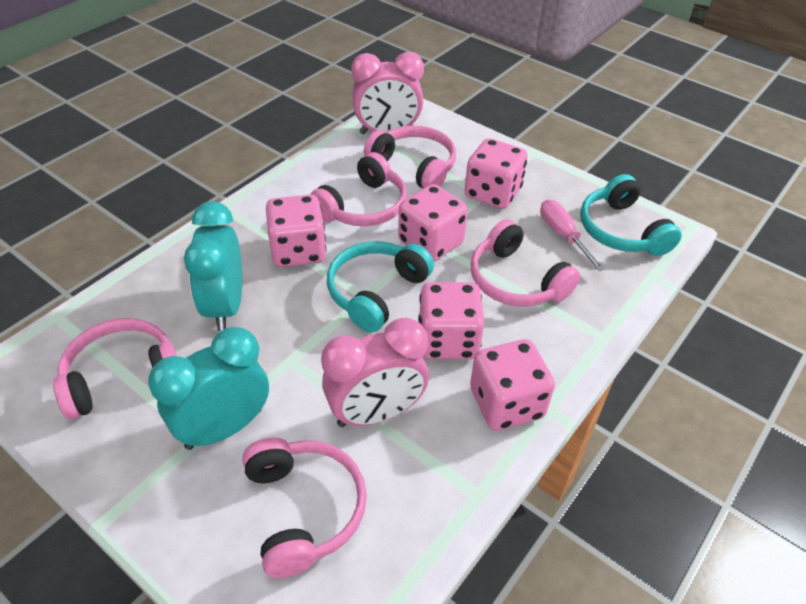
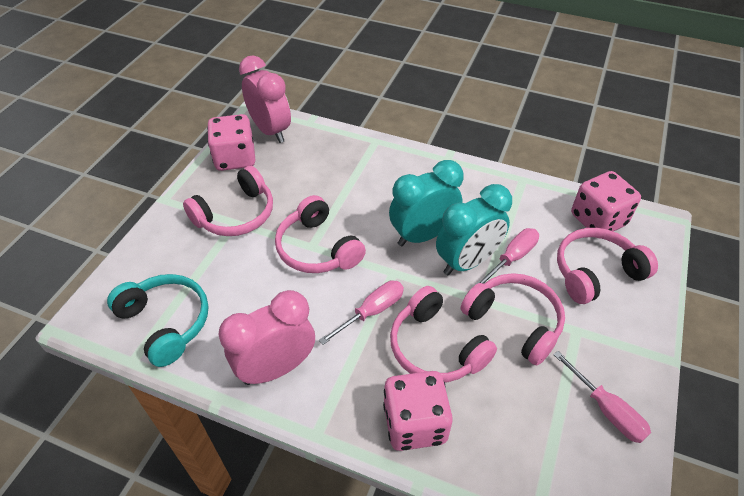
pink dice: [266,195,326,267] [398,184,468,261] [418,282,484,359] [464,138,528,209] [470,339,555,430] = 5 -> [207,114,255,171] [383,371,453,451] [571,171,641,232] = 3
pink screwdriver: [540,200,605,271] = 1 -> [319,280,404,345] [475,228,539,285] [553,351,651,443] = 3
turquoise headphones: [327,241,434,333] [580,174,682,256] = 2 -> [107,274,209,367] = 1

